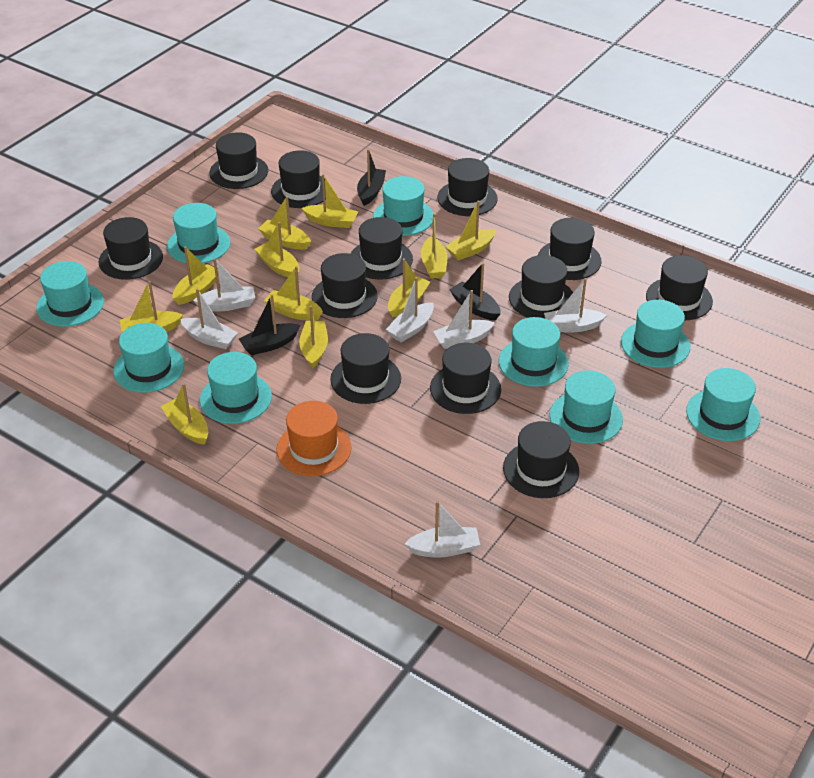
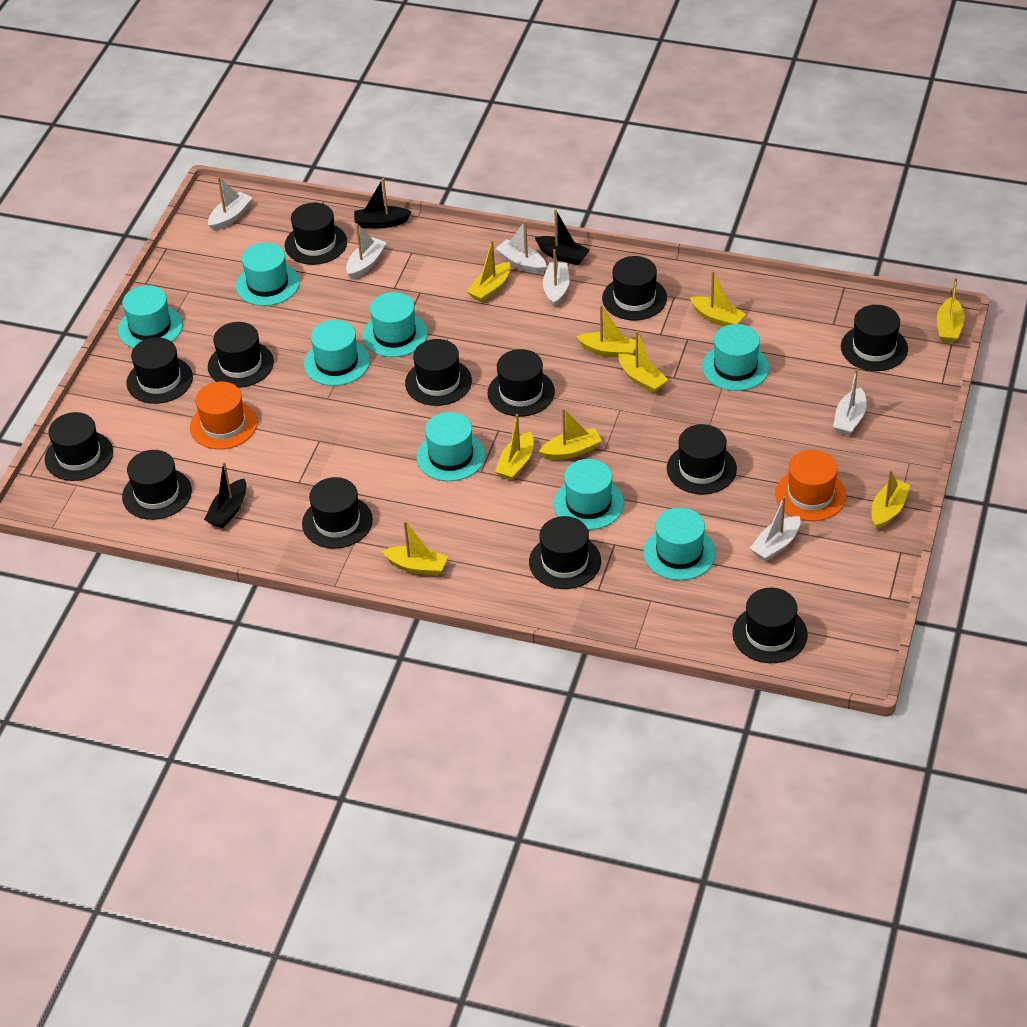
black hat: [98,217,163,280] [209,132,268,189] [271,150,326,208] [312,253,378,318] [330,333,401,404] [351,217,413,280] [430,343,501,414] [437,158,498,216] [503,421,579,498] [509,255,573,319] [538,218,602,280] [646,255,713,320] = 12 -> [45,412,113,481] [122,450,192,520] [127,337,193,404] [208,322,274,388] [285,203,347,265] [302,477,373,548] [405,339,472,406] [487,349,555,417] [529,516,601,589] [602,256,667,320] [667,424,737,494] [732,588,808,663] [841,305,908,371] = 13
orange hat: [277,401,352,476] = 1 -> [190,382,258,449] [775,450,847,521] = 2
turquoise hat: [36,261,104,327] [113,323,184,393] [167,203,230,263] [200,352,272,424] [373,176,433,236] [499,317,569,387] [550,370,623,444] [621,300,690,368] [686,368,760,441] = 9 -> [118,285,183,348] [236,243,300,306] [304,320,370,386] [362,292,428,357] [417,412,485,481] [553,459,624,530] [643,507,716,580] [702,324,769,391] = 8
yellow boat: [120,281,183,333] [161,383,208,445] [173,246,219,305] [254,222,299,278] [258,196,311,250] [264,266,323,321] [299,306,328,368] [302,174,358,228] [388,258,430,317] [421,213,448,279] [445,201,496,260] = 11 -> [382,521,448,576] [467,240,511,302] [495,414,533,481] [539,408,602,460] [577,305,636,358] [618,331,668,393] [690,271,746,326] [872,470,910,529] [937,278,965,343] = 9

